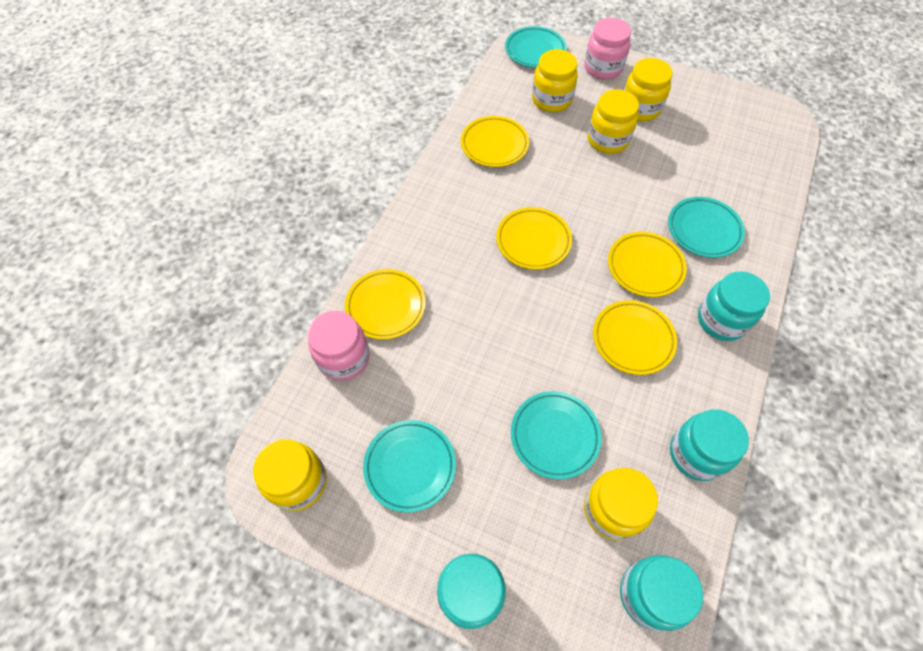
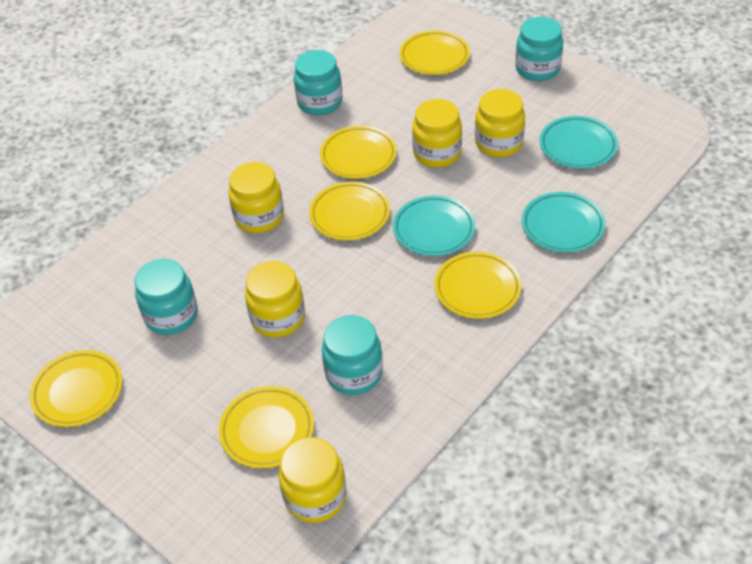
pink jar: [308,311,369,381] [584,18,631,80] = 2 -> none = 0
turquoise plate: [363,420,456,513] [505,26,567,68] [511,391,601,479] [668,197,745,258] = 4 -> [393,195,475,256] [522,192,605,253] [540,116,618,169] = 3
yellow plate: [345,269,426,340] [461,116,529,167] [496,207,572,270] [593,300,677,375] [608,232,687,297] = 5 -> [30,350,122,427] [219,386,314,468] [309,182,390,241] [320,126,397,179] [400,31,470,75] [434,252,522,319] = 6

